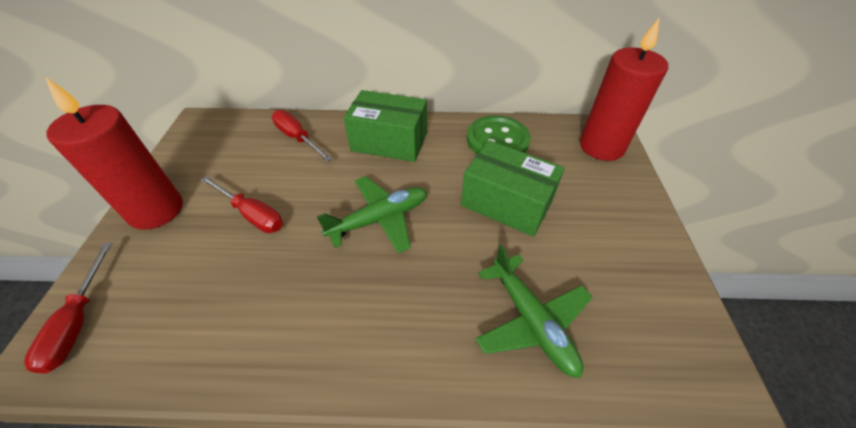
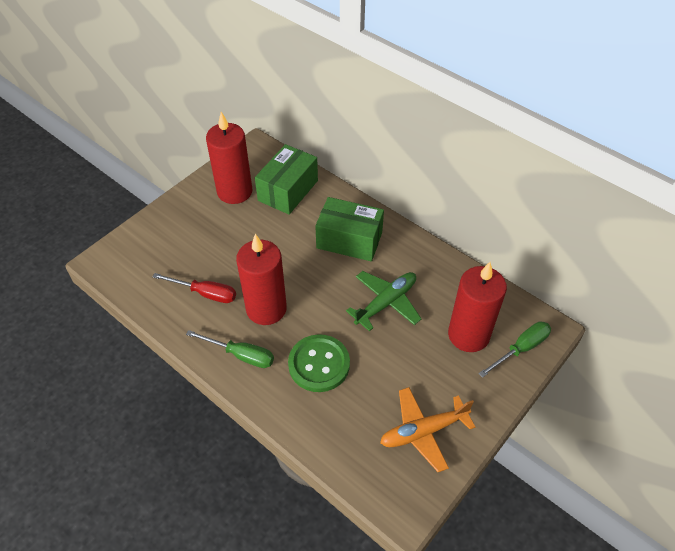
green plane: [317,176,427,253] [475,244,593,378] = 2 -> [346,271,421,332] = 1
green screwdriver: none = 0 -> [186,330,274,368] [478,321,551,378] = 2
orange plane: none = 0 -> [380,387,475,472] = 1
red candle: [45,77,183,230] [580,17,668,161] = 2 -> [206,112,253,204] [236,234,287,325] [448,262,507,352] = 3
red screwdriver: [24,242,112,373] [201,176,283,233] [271,110,333,162] = 3 -> [153,273,236,303] = 1

